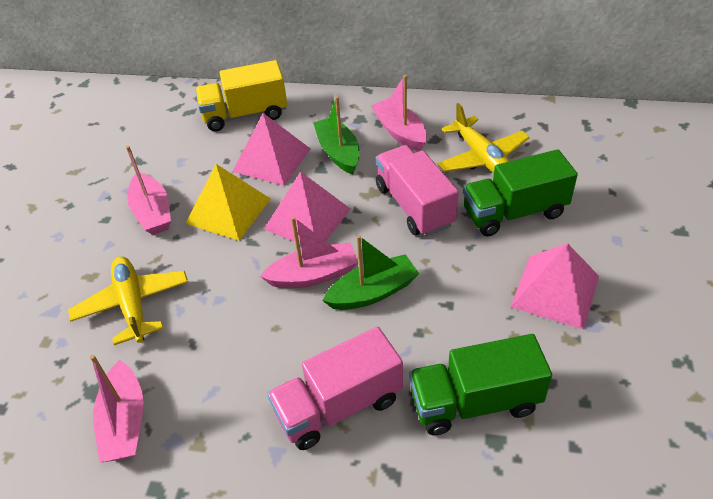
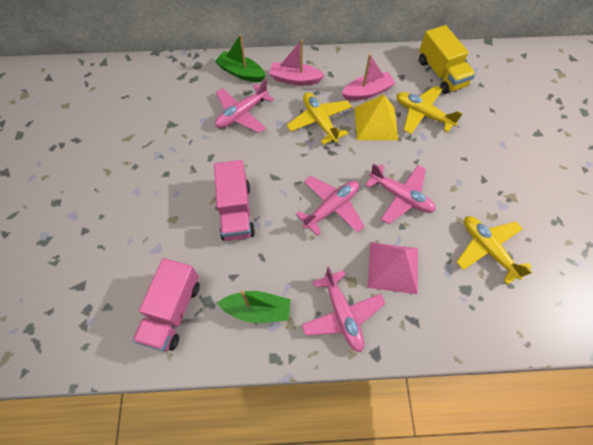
green truck: [409,334,552,435] [463,149,578,236] = 2 -> none = 0
pink boat: [90,355,143,463] [126,146,171,235] [260,216,358,288] [371,75,427,151] = 4 -> [269,39,325,85] [342,54,396,101] = 2
pink plane: none = 0 -> [215,79,274,133] [296,176,365,236] [302,267,386,352] [365,163,436,224] = 4
pink pyramid: [232,113,311,186] [264,171,350,244] [511,243,599,330] = 3 -> [368,242,418,294] = 1
yellow plane: [68,256,188,345] [437,103,530,173] = 2 -> [287,92,352,144] [397,86,463,134] [457,216,532,285] = 3

